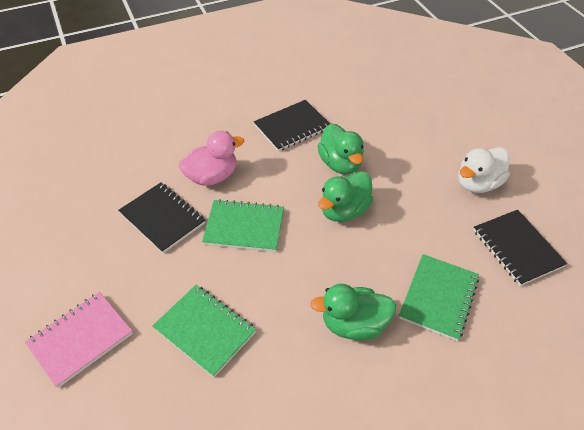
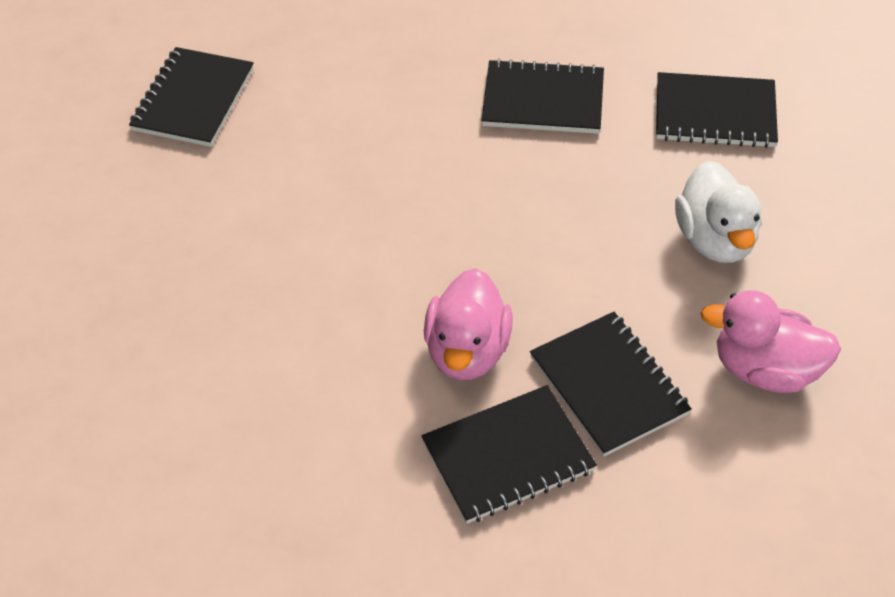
black notebook: [118,182,205,253] [254,100,330,152] [474,210,567,286] = 3 -> [129,47,254,147] [421,385,597,524] [481,59,604,134] [530,312,691,457] [656,72,778,148] = 5
green duck: [310,284,396,340] [317,124,364,174] [318,171,373,222] = 3 -> none = 0
green notebook: [152,285,256,377] [202,199,284,252] [399,254,479,341] = 3 -> none = 0
pink duck: [179,131,244,186] = 1 -> [424,268,513,380] [701,290,841,393] = 2
pink notebook: [25,292,133,388] = 1 -> none = 0

